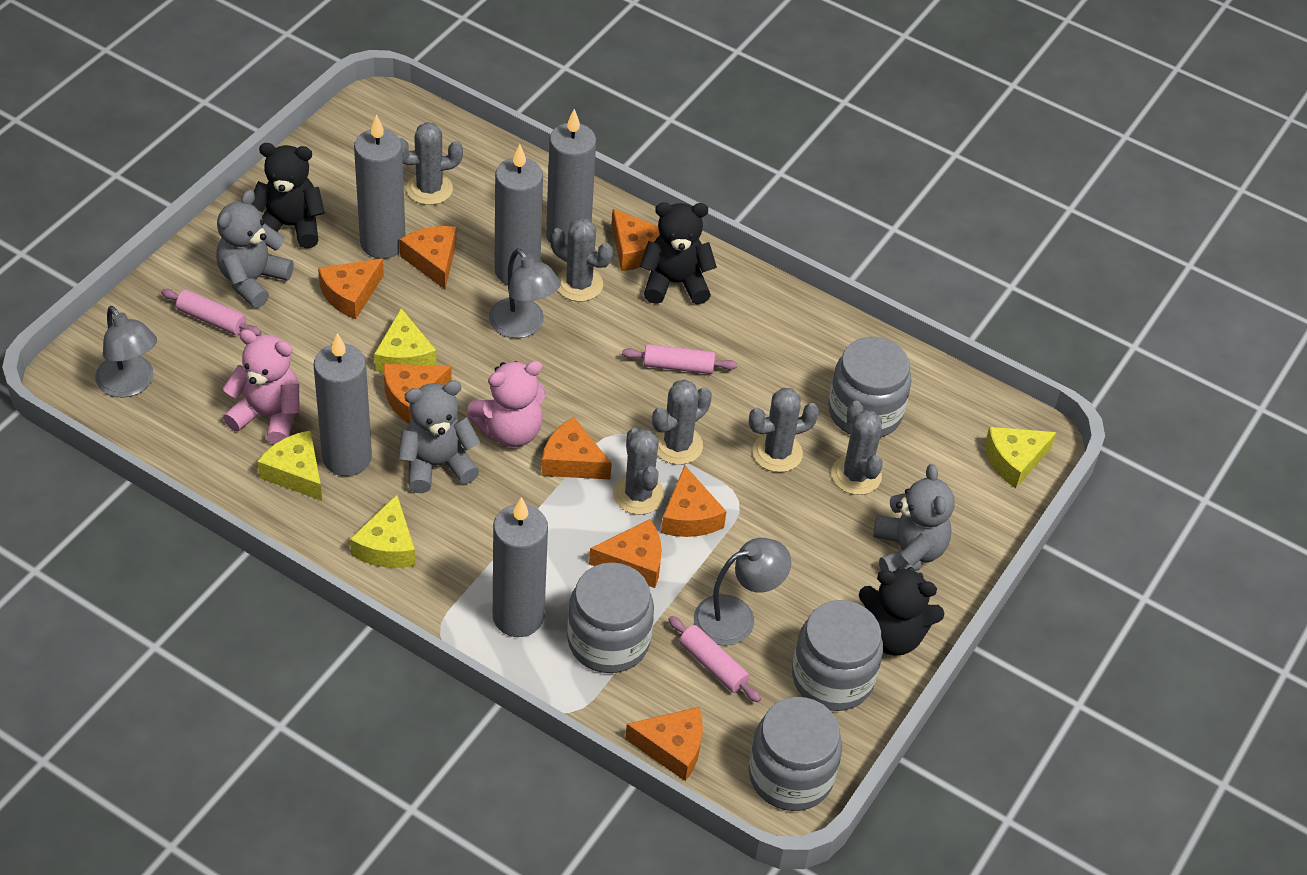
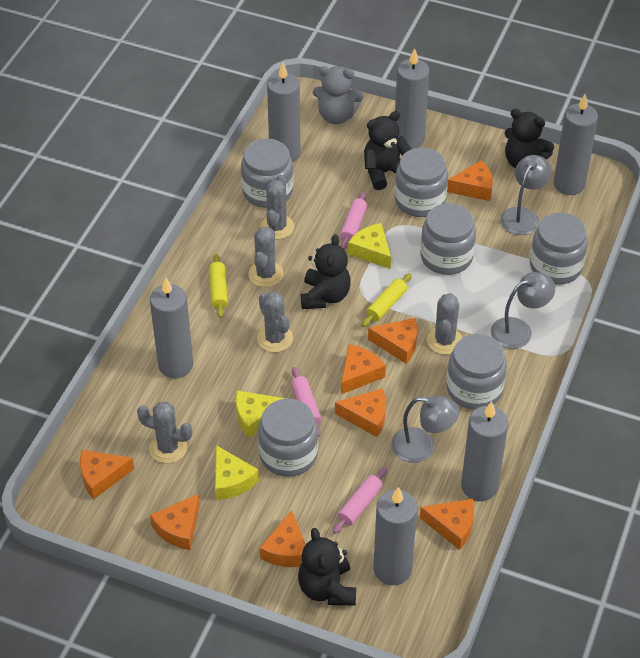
black teddy bear: [252,143,325,248] [640,202,717,304] [859,567,945,656] = 3 -> [298,528,356,605] [301,234,351,309] [364,111,411,190] [505,109,554,168] = 4
grey cactus: [399,122,463,205] [550,218,613,302] [613,428,665,515] [652,379,712,465] [749,388,819,472] [831,401,883,495] = 6 -> [137,402,192,463] [248,227,283,287] [257,292,293,353] [260,175,294,239] [427,293,462,355] = 5
grey candle: [314,333,372,476] [354,114,406,259] [493,497,548,637] [495,144,543,285] [546,109,596,246] = 5 -> [150,277,193,378] [267,62,301,162] [373,487,418,585] [395,48,430,149] [461,401,508,501] [554,94,598,195] = 6
grey jar: [567,562,654,673] [749,697,842,811] [792,600,883,711] [828,337,912,438] = 4 -> [241,139,294,208] [258,399,318,477] [395,148,448,217] [420,203,476,275] [447,334,507,410] [530,213,588,285] = 6
grey teddy bear: [216,190,294,308] [398,380,480,493] [873,464,955,572] = 3 -> [313,66,364,124] = 1
pink teddy bear: [223,329,299,444] [467,361,545,447] = 2 -> none = 0
yellow cheese: [257,430,322,501] [350,495,416,568] [374,308,437,373] [985,427,1057,489] = 4 -> [215,445,259,500] [236,390,286,438] [348,223,391,269] = 3
yellow rolling pin: none = 0 -> [209,254,228,318] [362,273,412,327] = 2

